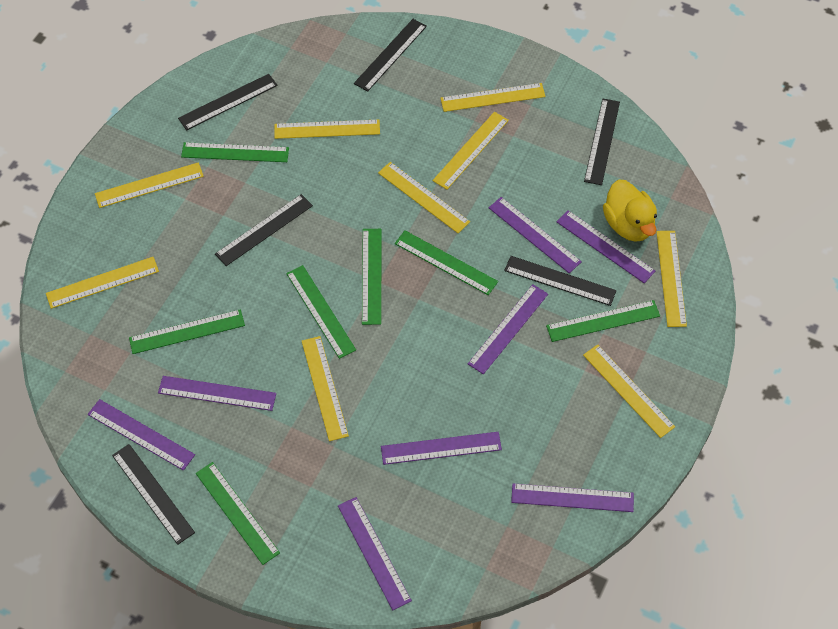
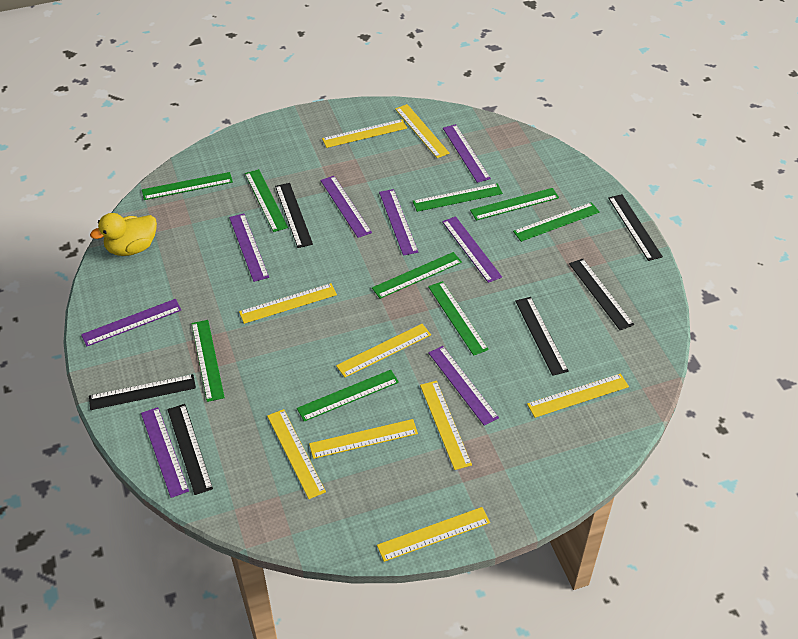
green ruler: [129,309,245,354] [181,142,289,162] [196,462,280,565] [286,265,356,359] [362,229,381,325] [395,231,498,295] [546,300,660,342] = 7 -> [142,172,233,200] [191,320,225,402] [245,169,288,232] [297,370,399,422] [372,252,462,299] [413,183,503,212] [428,281,489,356] [470,188,559,220] [513,202,600,242] = 9

